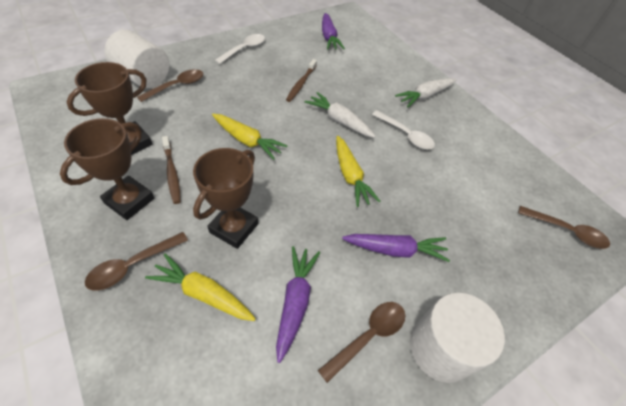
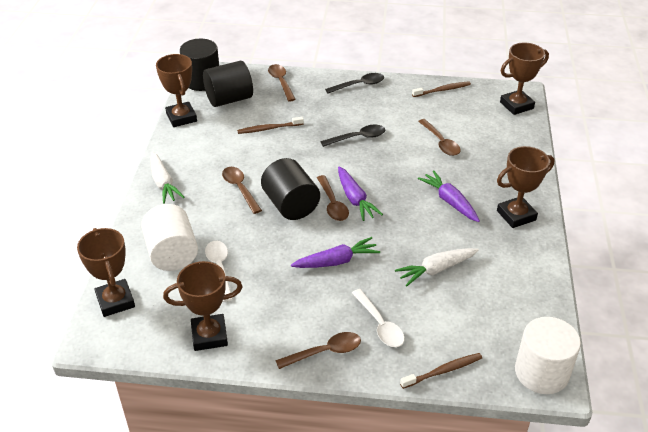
black cylinder: none = 0 -> [180,39,219,91] [203,61,253,107] [261,158,320,220] = 3
black spoon: none = 0 -> [320,125,385,147] [325,73,384,94] = 2
brown spoon: [85,232,188,291] [137,69,203,102] [318,302,405,383] [518,206,610,249] = 4 -> [222,167,262,214] [268,64,296,101] [275,332,361,369] [317,175,349,221] [418,119,461,156] = 5
brown toothbrush: [162,136,181,204] [286,59,317,102] = 2 -> [237,117,304,134] [400,353,482,389] [412,81,471,97] = 3
brown trophy: [60,118,154,220] [67,62,153,155] [193,148,258,249] = 3 -> [77,228,135,317] [156,54,197,127] [163,261,242,351] [497,146,554,228] [500,43,549,115] = 5
yellow carrot: [145,254,256,321] [212,114,288,160] [336,136,381,207] = 3 -> none = 0

